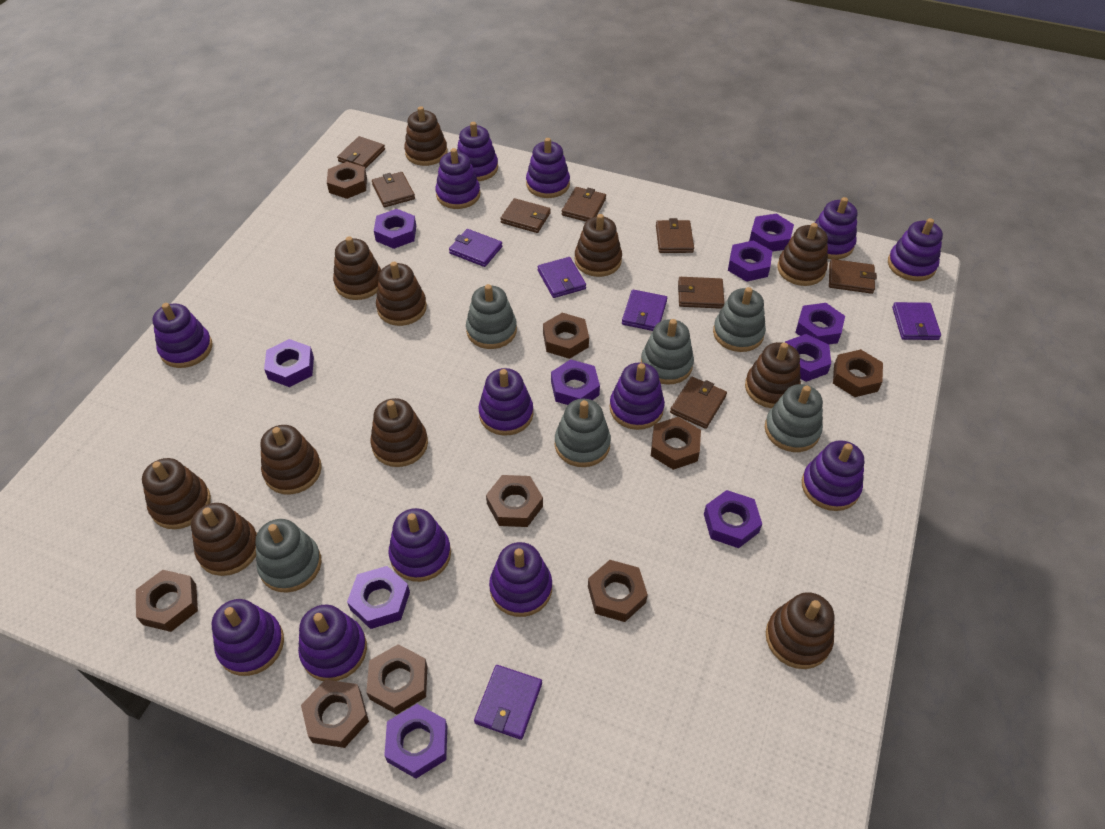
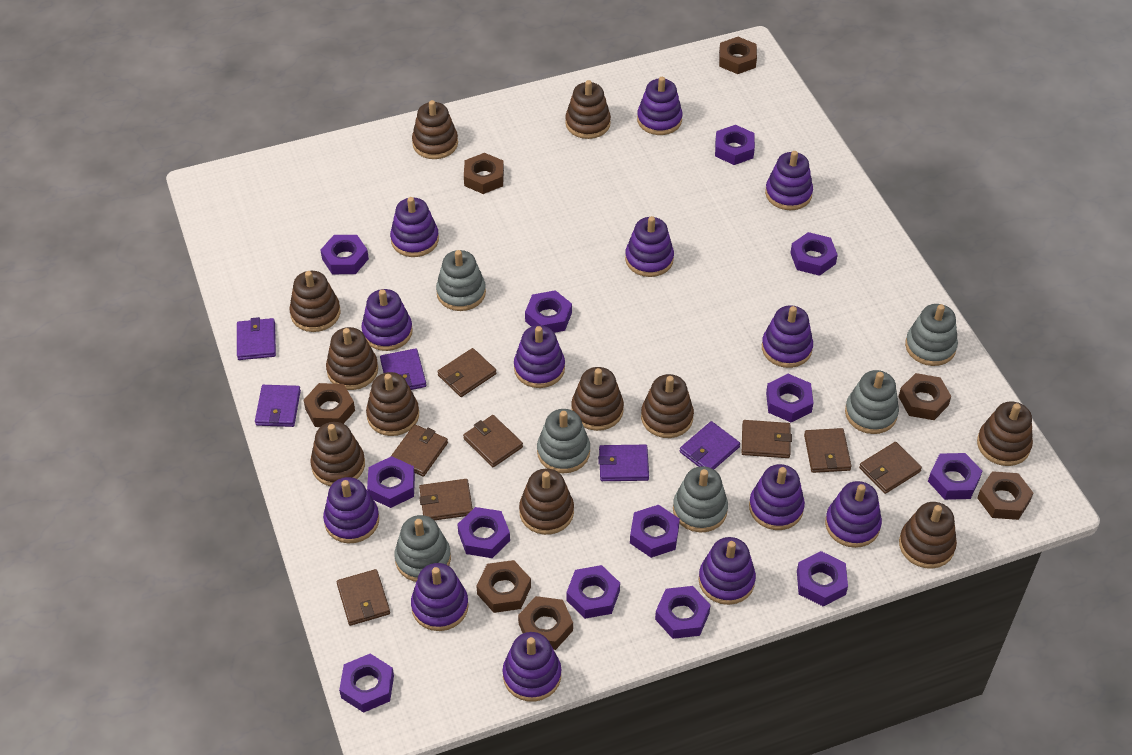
brown nut: [136,570,198,632] [301,680,369,748] [327,162,367,199] [366,644,427,714] [486,475,543,527] [543,313,589,359] [588,560,648,622] [651,417,701,470] [833,349,883,397] = 9 -> [303,383,355,427] [464,153,504,194] [477,560,531,613] [518,596,573,650] [719,37,757,74] [899,373,951,420] [977,471,1033,520] = 7
purple nut: [264,339,314,387] [347,566,410,629] [374,209,416,249] [384,704,447,778] [551,359,600,405] [704,490,762,548] [728,240,772,282] [749,214,794,252] [785,334,831,382] [795,303,845,344] = 10 -> [321,235,369,274] [339,654,394,713] [367,456,415,508] [457,507,510,558] [525,290,572,333] [567,565,620,619] [630,505,680,558] [655,586,710,639] [715,125,755,165] [766,374,813,422] [790,232,838,276] [797,551,848,606] [928,453,982,500] = 13

